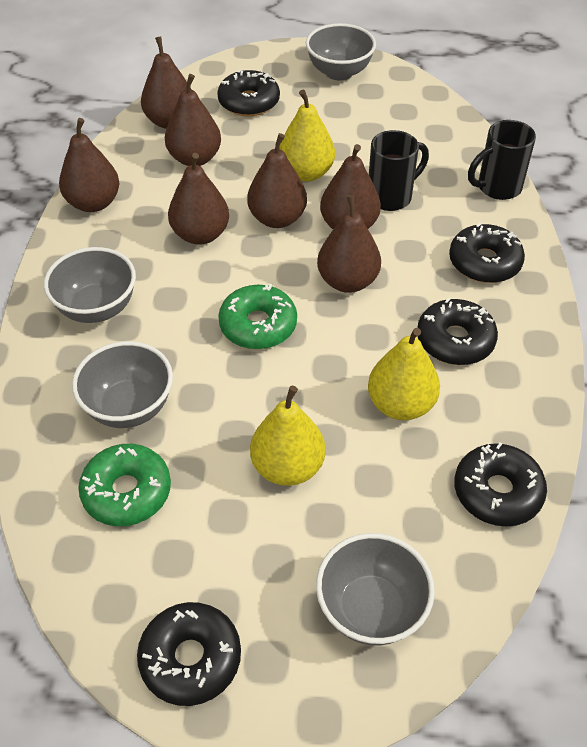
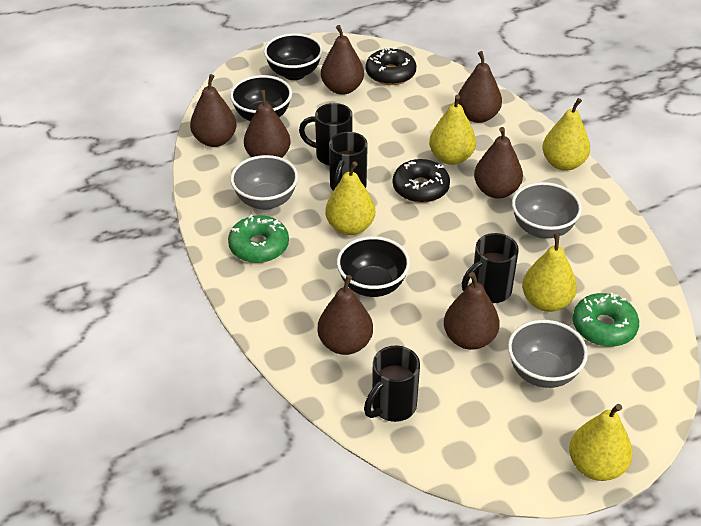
black bowl: none = 0 -> [230,75,292,121] [264,33,323,80] [337,236,410,297] = 3
black donut: [137,602,241,706] [217,69,280,117] [417,298,498,365] [449,223,525,283] [454,442,547,527] = 5 -> [366,47,416,85] [393,159,450,203] = 2
black mug: [369,130,429,211] [468,120,536,200] = 2 -> [299,103,353,166] [329,132,368,191] [364,346,420,422] [462,233,519,303] = 4
grey bowl: [44,247,136,323] [72,341,173,428] [306,23,376,81] [316,533,435,646] = 4 -> [230,155,298,210] [508,320,588,388] [512,182,582,239] = 3
yellow pear: [250,386,325,486] [279,90,335,182] [368,328,440,420] = 3 -> [325,161,375,235] [429,95,476,165] [522,233,577,312] [542,98,590,171] [569,404,633,481] = 5

